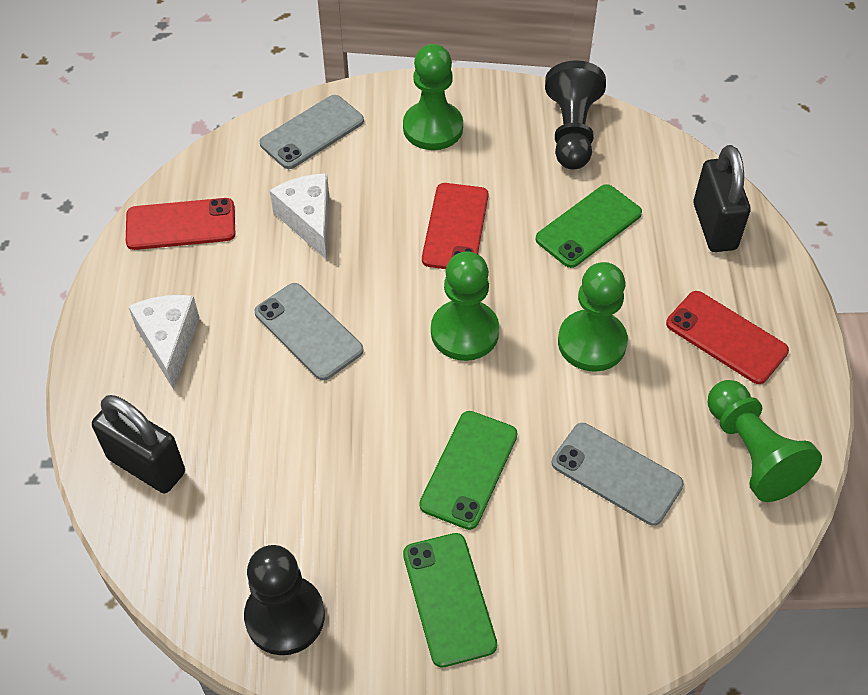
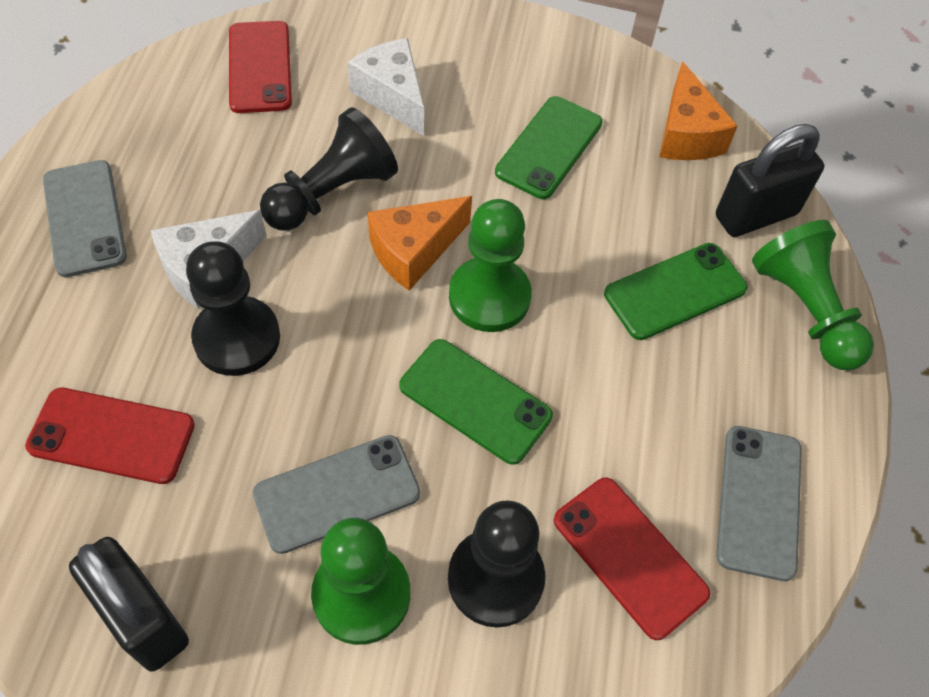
black pawn: [244,545,325,655] [545,60,606,170] = 2 -> [186,241,280,376] [260,107,398,230] [448,500,545,628] = 3
green pawn: [403,44,463,150] [431,251,499,361] [558,262,628,372] [707,380,822,502] = 4 -> [311,518,410,645] [449,199,532,332] [752,220,874,371] = 3
orange cheese: none = 0 -> [368,196,472,291] [659,61,738,160] = 2

